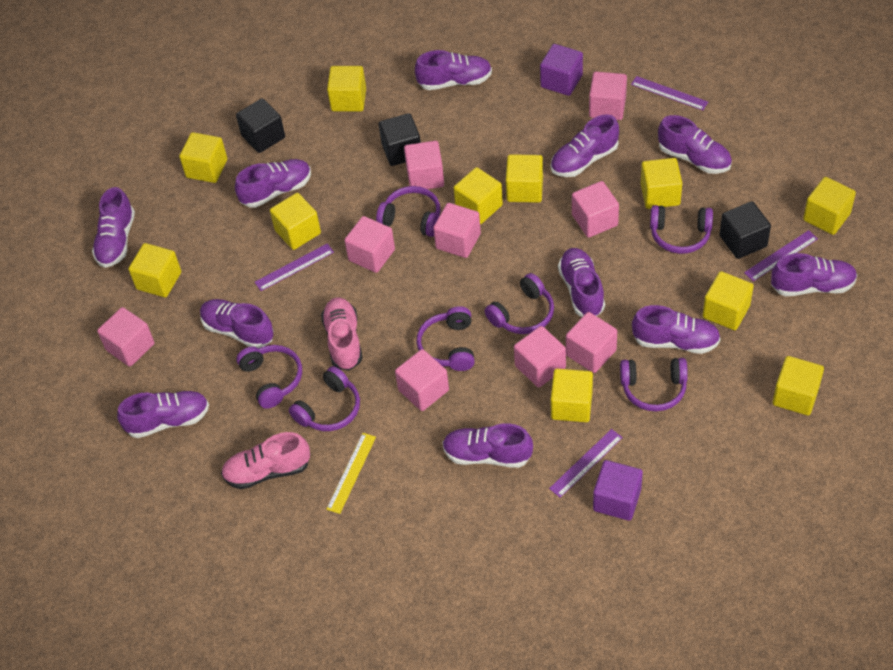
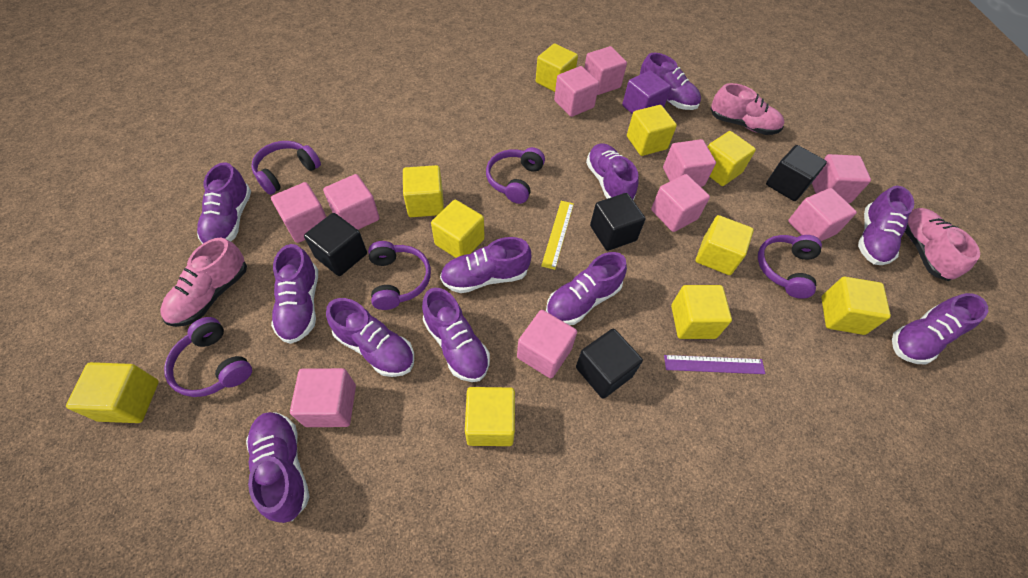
black cube: [236,98,285,153] [379,113,421,166] [719,201,771,259] = 3 -> [304,213,367,276] [576,329,643,399] [590,193,646,251] [766,145,827,201] = 4
pink cube: [97,307,154,367] [344,216,395,273] [395,349,449,411] [404,141,444,189] [433,203,481,258] [514,326,566,388] [566,312,617,373] [572,181,619,238] [589,72,627,120] = 9 -> [271,182,326,243] [290,368,356,427] [323,174,379,230] [517,310,577,379] [554,66,599,117] [584,46,627,95] [651,174,710,232] [663,139,716,187] [788,188,857,241] [812,154,871,203] = 10
pink shoe: [221,432,310,489] [321,298,362,371] = 2 -> [160,238,247,327] [711,83,784,135] [905,208,980,281] = 3
purple cube: [540,44,583,96] [593,460,643,521] = 2 -> [622,70,671,114] = 1
purple headphones: [236,345,302,409] [289,366,360,431] [376,186,440,237] [416,306,475,371] [484,273,554,334] [620,358,688,411] [650,205,713,254] = 7 -> [164,317,252,397] [251,141,321,195] [368,241,431,310] [486,147,545,204] [758,235,822,299] = 5
purple ruler: [255,243,334,291] [549,429,623,498] [631,76,708,110] [744,230,818,282] = 4 -> [664,355,765,374] = 1
yellow cube: [128,243,181,297] [179,132,227,183] [270,193,321,250] [327,66,366,111] [454,167,503,224] [506,154,543,203] [551,369,593,422] [641,158,682,209] [703,271,754,330] [773,356,824,415] [803,177,856,235] = 11 -> [66,362,159,423] [403,165,444,217] [431,200,485,258] [465,387,515,446] [536,43,578,92] [627,105,677,156] [671,285,732,339] [696,215,754,275] [708,131,756,186] [821,277,891,335] = 10

